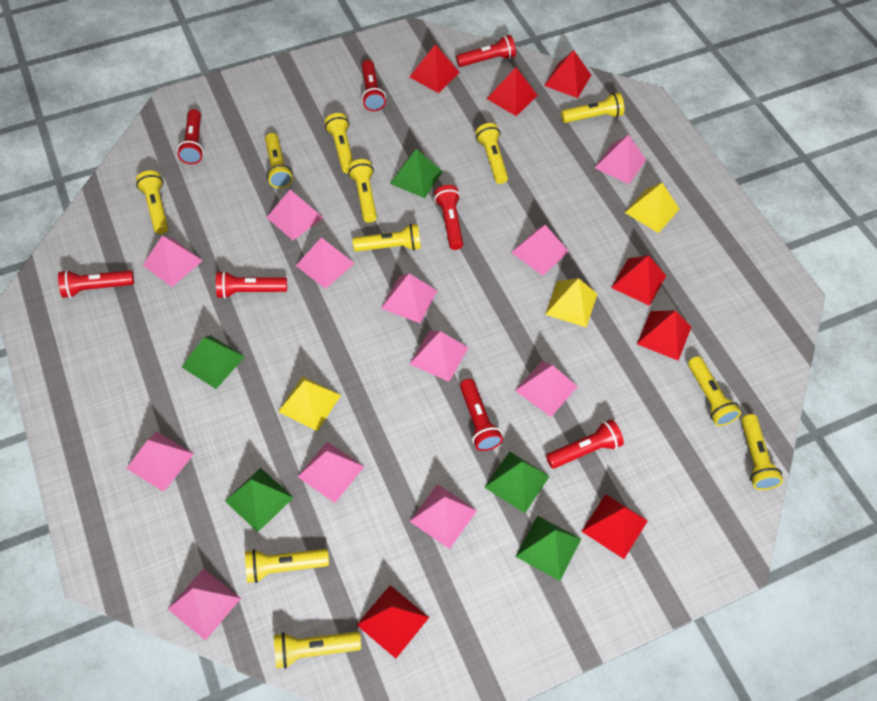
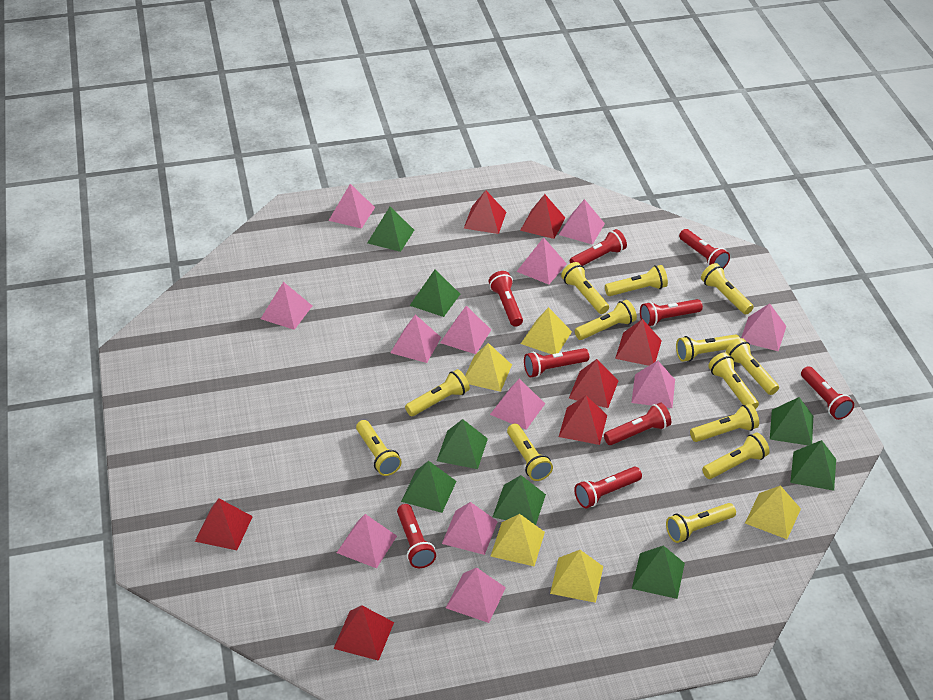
green pyramid: [182,335,245,389] [225,468,294,532] [390,149,443,198] [484,451,550,513] [515,515,581,581] = 5 -> [367,207,414,252] [401,461,457,513] [410,270,460,317] [437,419,488,469] [493,475,546,525] [632,545,685,599] [770,397,813,445] [790,440,836,491] = 8
red flashlight: [58,270,134,298] [177,109,204,164] [216,271,287,299] [362,60,386,111] [434,185,463,250] [456,35,516,67] [460,379,503,451] [546,419,624,469] = 8 -> [397,504,436,568] [489,271,523,327] [524,348,589,378] [570,229,627,266] [574,467,642,508] [604,403,671,445] [640,299,703,327] [679,229,730,268] [801,366,854,420] = 9
yellow flashlight: [136,171,168,234] [245,549,329,583] [265,133,293,188] [274,632,361,669] [325,113,353,173] [348,159,377,223] [353,224,421,252] [475,123,508,184] [561,93,624,123] [688,356,741,426] [741,414,783,490] = 11 -> [356,420,402,476] [405,369,470,416] [507,424,553,481] [561,262,609,314] [575,300,637,340] [605,265,668,296] [666,503,736,543] [676,334,740,362] [690,404,759,442] [701,263,754,314] [702,433,770,479] [708,352,759,409] [726,338,779,395] = 13
yellow pyramid: [278,376,341,431] [545,278,597,327] [625,183,680,233] = 3 -> [465,343,512,392] [490,514,545,566] [521,307,572,354] [550,550,603,603] [745,485,801,539] = 5

